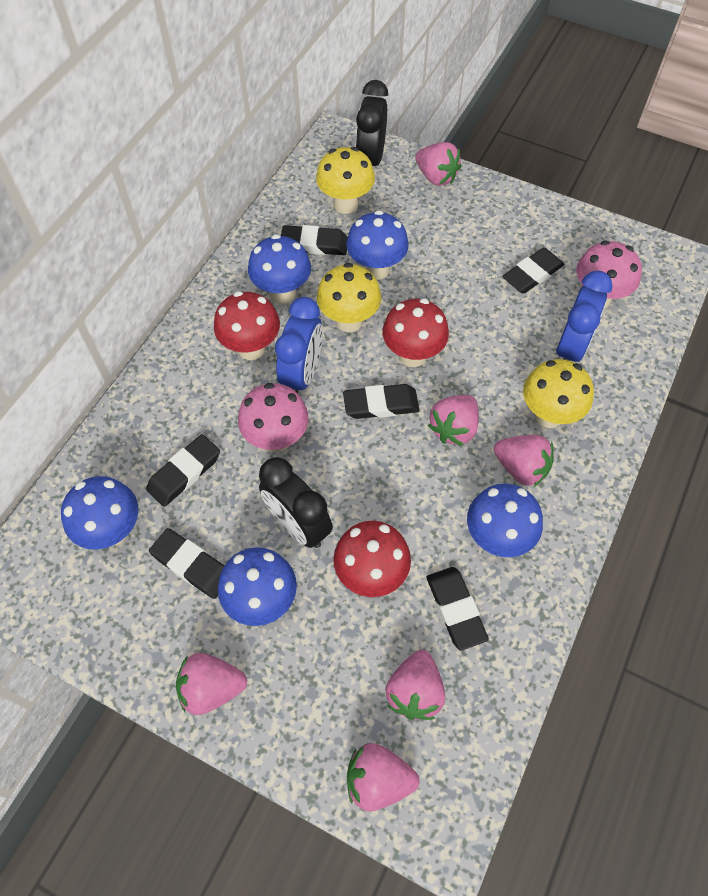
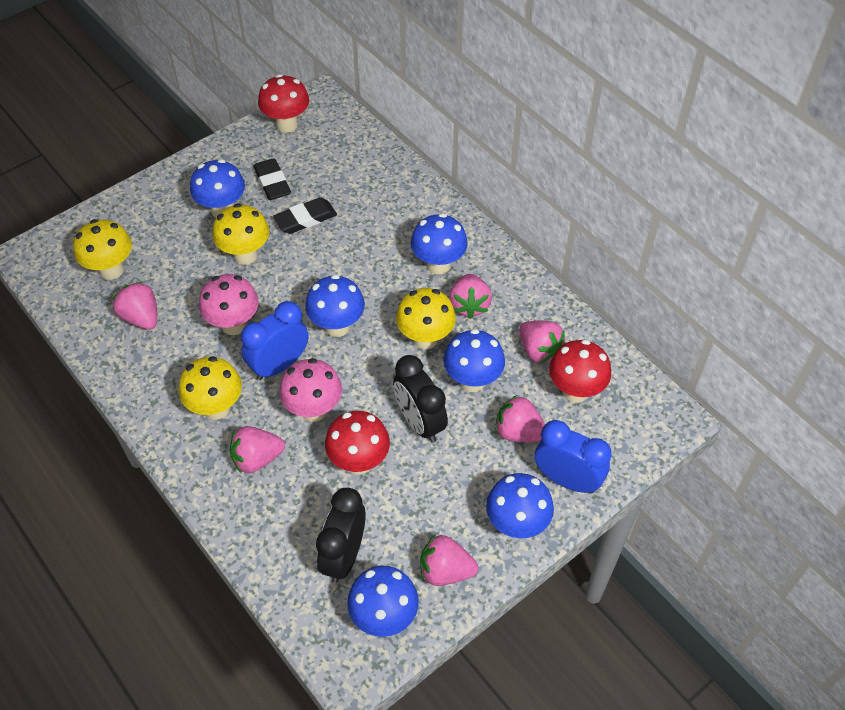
black eraser: [146,434,220,507] [149,528,225,599] [281,225,348,255] [343,384,419,419] [427,567,489,651] [503,248,564,294] = 6 -> [253,158,291,200] [273,197,337,234] = 2
blue mushroom: [61,476,138,550] [218,547,297,626] [248,234,311,304] [346,210,409,280] [467,483,543,557] = 5 -> [190,159,245,218] [305,274,365,337] [347,566,419,637] [411,213,468,275] [443,329,505,392] [486,473,554,538] = 6
yellow mushroom: [316,147,375,214] [317,263,381,332] [523,359,594,428] = 3 -> [73,219,132,280] [179,356,242,420] [212,203,269,265] [396,288,456,350] = 4

